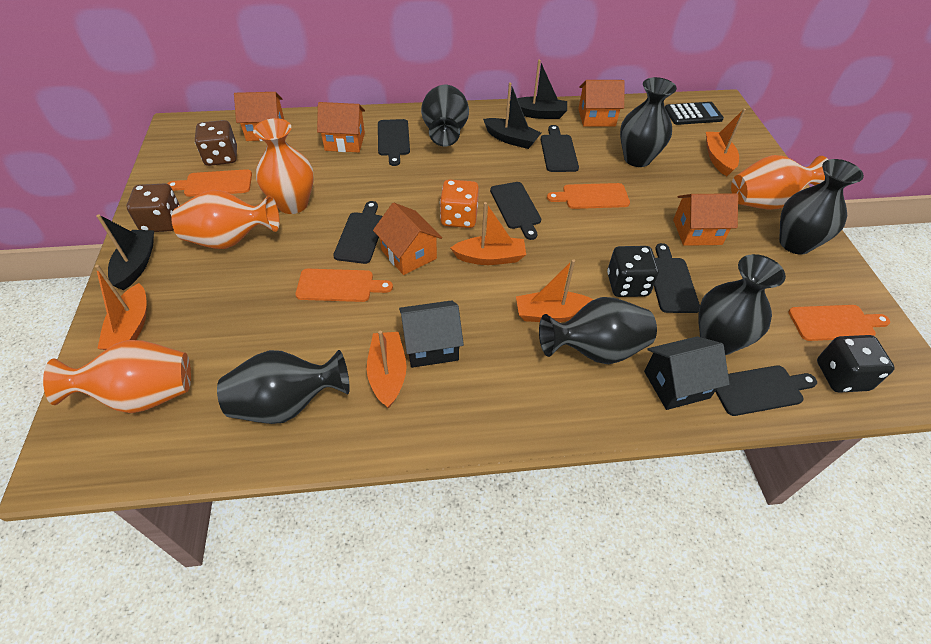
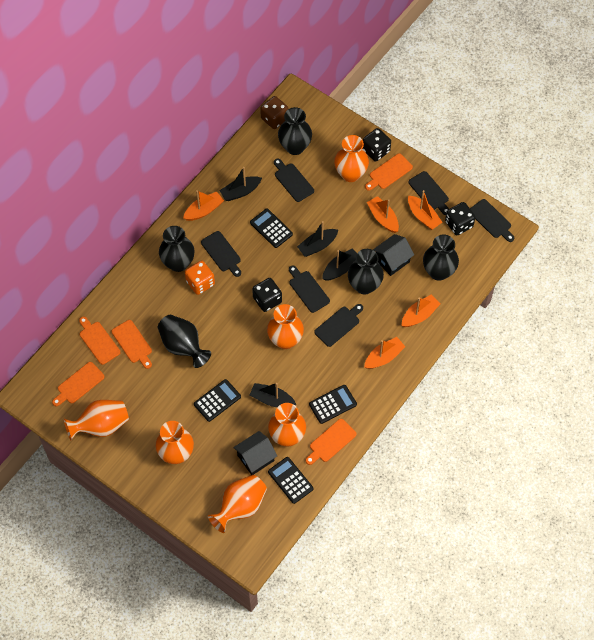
black boat: [96,214,154,291] [483,82,541,149] [517,60,567,119] = 3 -> [219,167,262,201] [250,383,296,407] [297,221,338,257] [322,248,357,281] = 4
black calculator: [665,102,724,125] = 1 -> [194,379,241,422] [250,209,293,248] [268,457,313,504] [309,385,357,424] = 4
black dice: [607,246,659,297] [817,335,895,393] = 2 -> [252,278,282,312] [362,128,391,162] [445,202,475,235] = 3
black vase: [217,350,350,424] [421,85,469,146] [539,297,657,364] [620,77,677,167] [698,254,786,355] [779,159,864,255] = 6 -> [158,315,211,368] [159,226,195,272] [278,107,312,155] [348,249,384,295] [423,234,459,281] = 5
brown dice: [126,184,180,232] [195,120,237,166] = 2 -> [260,96,289,129] = 1
orange cutting board: [167,169,252,197] [295,269,393,302] [547,183,630,209] [789,305,890,341] = 4 -> [52,362,105,406] [79,317,120,365] [112,320,152,369] [305,419,356,465] [365,153,413,191] = 5
orange house: [234,92,284,141] [317,102,365,152] [373,203,442,275] [578,80,625,127] [673,193,738,246] = 5 -> none = 0
orange vase: [43,340,191,413] [171,190,280,249] [253,118,314,214] [731,155,829,210] = 4 -> [64,400,129,440] [156,421,194,464] [208,475,267,533] [267,304,304,349] [268,403,306,447] [334,135,369,182] = 6

